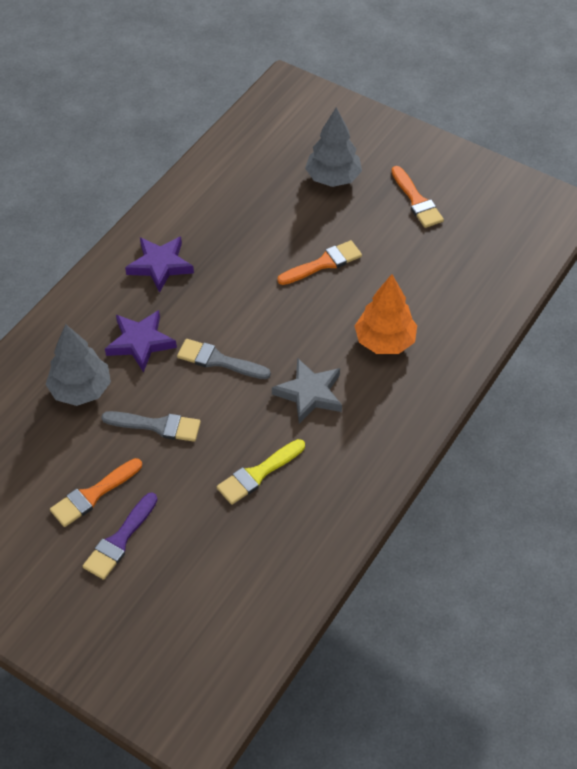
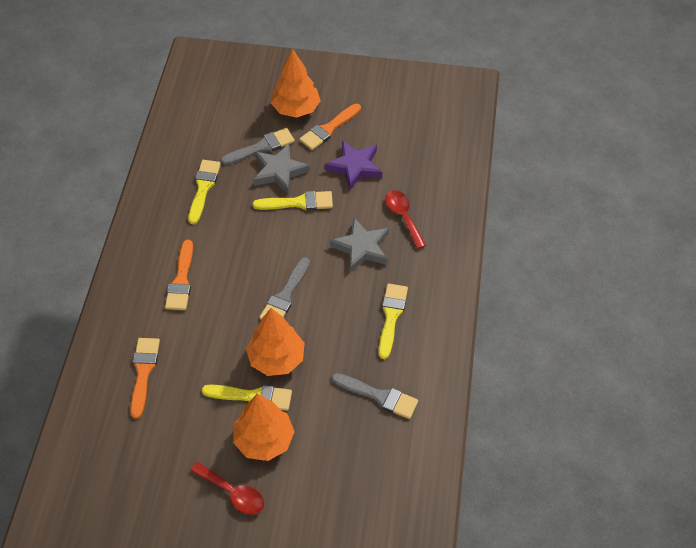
grey brush: [101,411,201,442] [177,339,271,379] = 2 -> [221,128,295,165] [259,257,310,320] [332,373,418,419] = 3
grey star: [272,358,342,424] = 1 -> [253,144,310,194] [330,218,389,273] = 2
grey tree: [46,324,111,406] [305,107,362,187] = 2 -> none = 0
orange tree: [355,274,417,354] = 1 -> [233,393,295,461] [246,308,305,376] [271,49,321,118] = 3
purple brush: [83,492,158,580] = 1 -> none = 0
purple star: [105,310,177,372] [125,236,194,293] = 2 -> [325,140,382,190] = 1
red spoon: none = 0 -> [190,462,264,515] [385,190,426,249] = 2
yellow brush: [217,439,305,505] = 1 -> [188,160,221,224] [202,385,292,411] [253,191,333,211] [379,283,408,359] = 4

